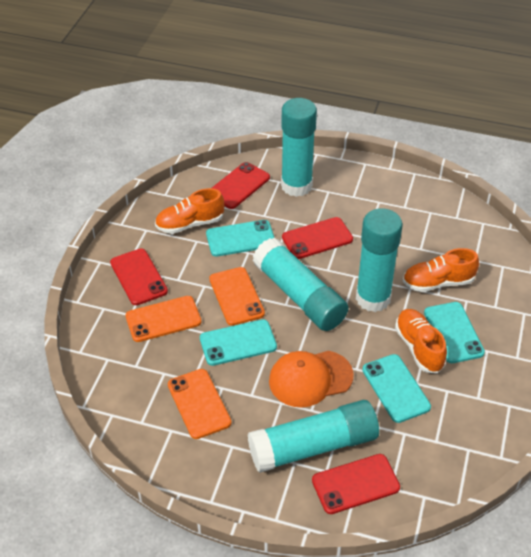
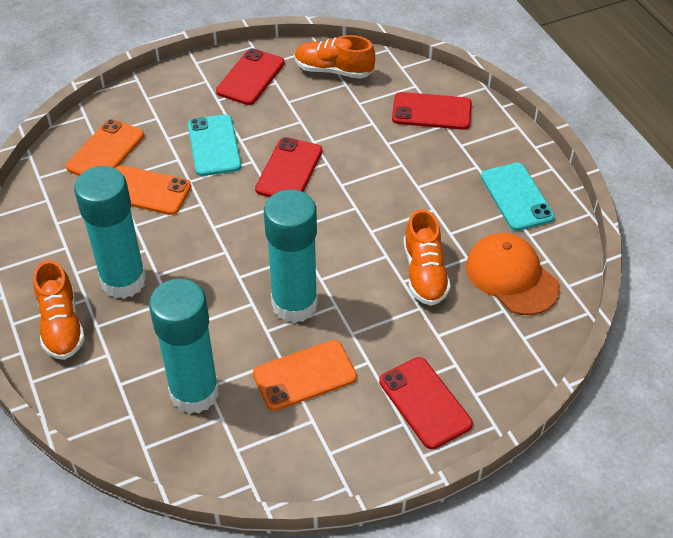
turquoise glue stick: [248,400,379,473] [253,238,349,331] [281,98,317,197] [356,208,403,312] = 4 -> [74,166,147,299] [149,279,219,414] [264,189,318,323] = 3
turquoise phone: [200,319,277,366] [206,220,275,257] [362,354,431,423] [424,302,485,363] = 4 -> [188,114,242,176] [481,163,555,231] = 2

